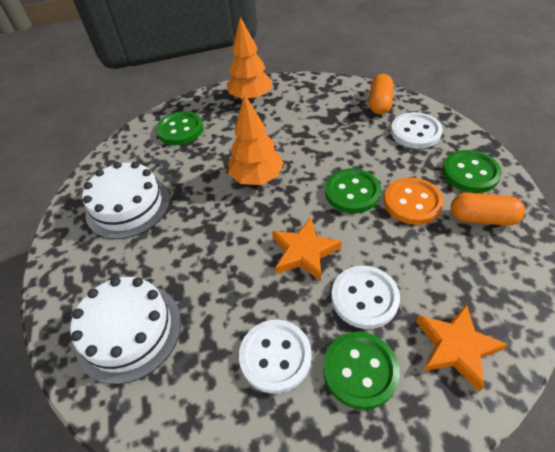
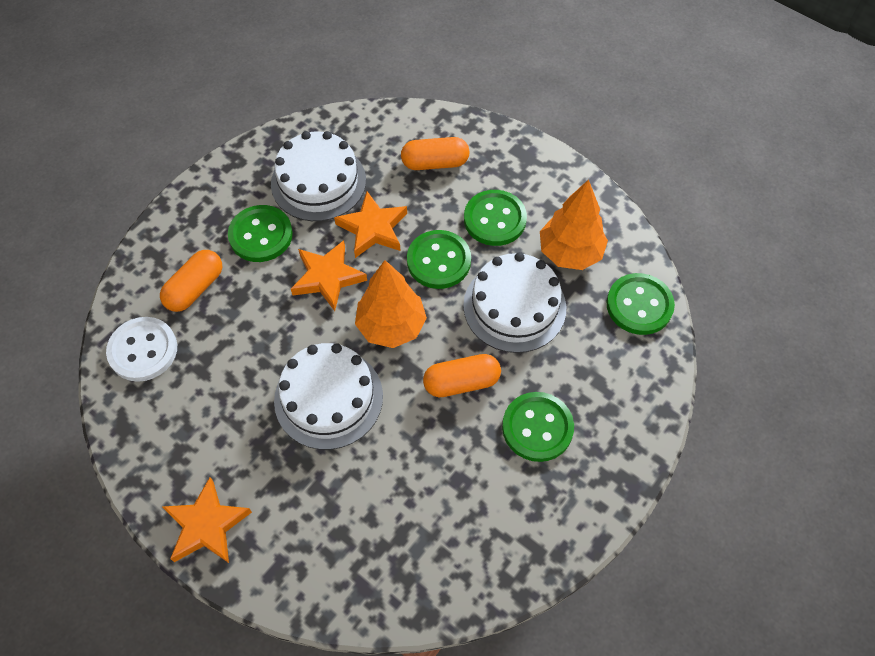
green button: [156,111,203,145] [323,332,400,410] [325,168,381,213] [442,150,502,193] = 4 -> [228,205,293,262] [407,230,471,289] [464,190,527,246] [502,392,574,462] [606,273,675,335] = 5
orange button: [384,177,444,225] = 1 -> none = 0
orange capsule: [369,74,393,115] [451,193,525,226] = 2 -> [160,250,222,312] [401,137,470,170] [423,354,501,397] = 3
orange star: [272,217,342,281] [416,303,508,392] = 2 -> [163,477,252,563] [291,240,367,311] [334,191,407,258] = 3
white button: [239,320,312,394] [331,266,400,329] [391,112,443,149] = 3 -> [106,317,177,382] = 1
white cake: [70,277,181,384] [82,162,170,239] = 2 -> [271,131,366,221] [274,343,383,450] [463,252,566,353] = 3

